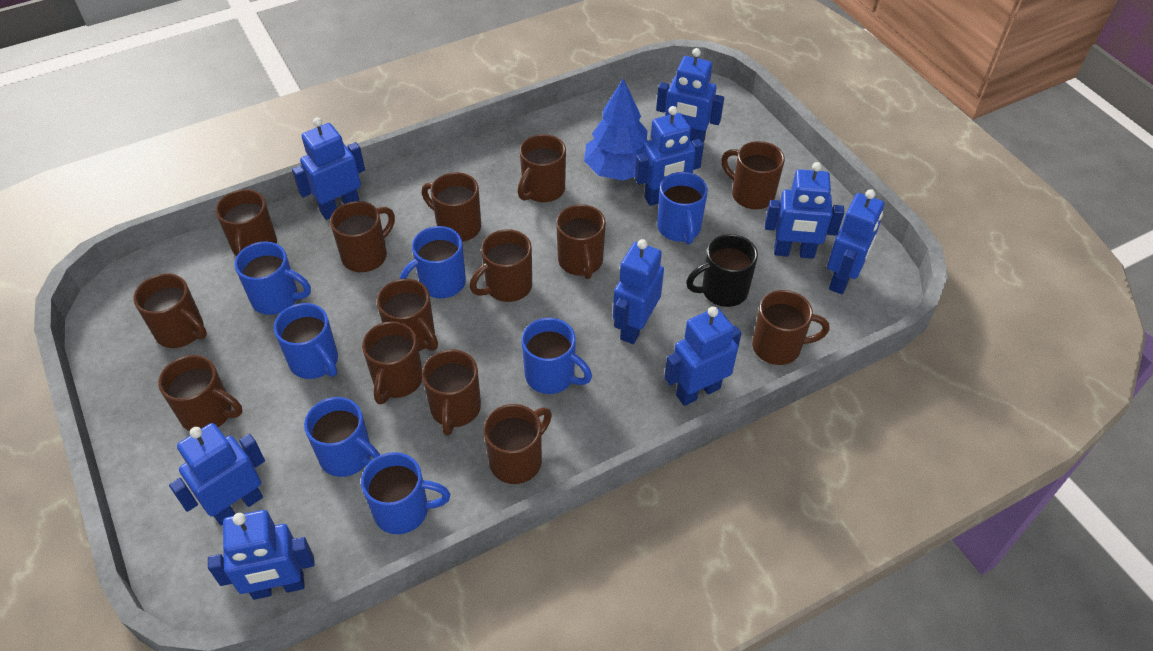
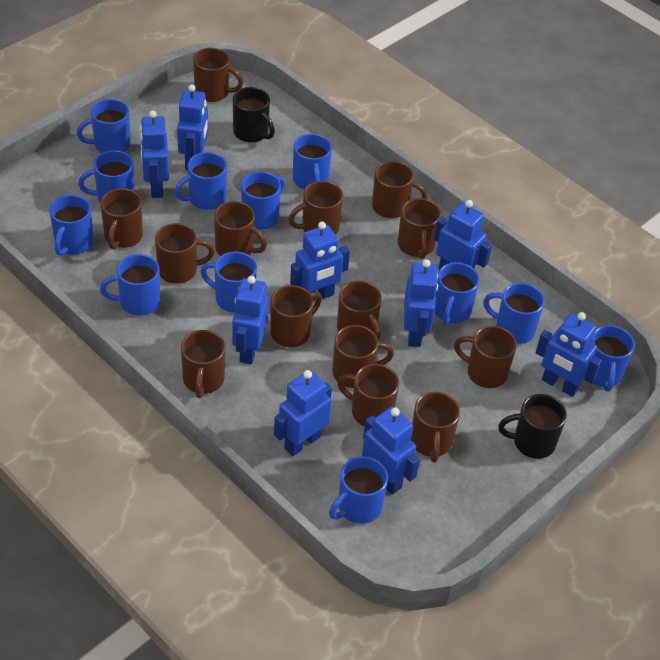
black mug: [686,234,758,307] = 1 -> [233,87,275,143] [498,394,567,459] = 2
blue mug: [234,242,311,315] [274,303,338,379] [304,397,380,477] [361,452,450,534] [400,226,466,298] [521,318,592,394] [657,172,708,245] = 7 -> [49,195,94,256] [77,99,131,153] [78,150,135,203] [100,254,160,316] [175,152,227,210] [200,251,257,313] [241,171,285,230] [293,134,332,189] [329,456,388,524] [435,262,480,325] [483,283,545,344] [592,325,635,391] = 12
blue tree: [584,78,648,181] = 1 -> none = 0

